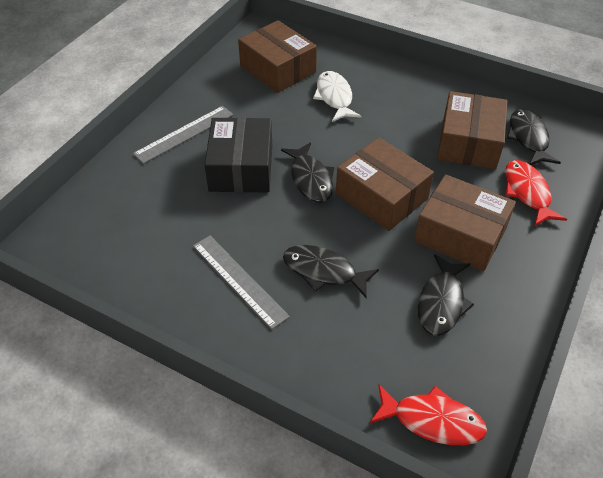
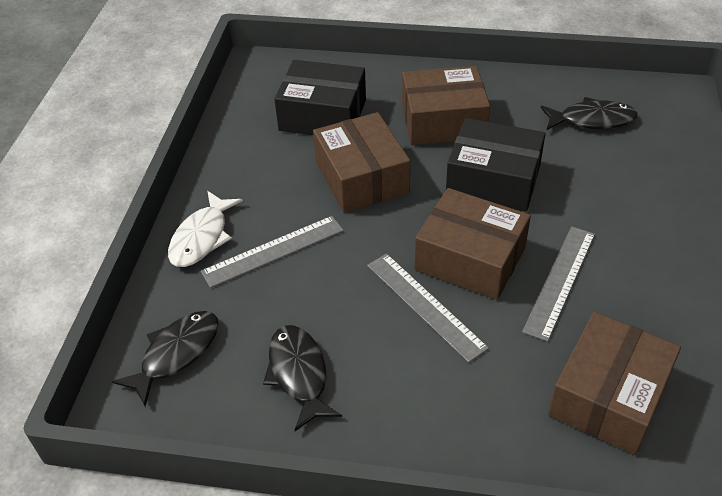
black box: [205,117,272,192] = 1 -> [274,60,366,135] [446,118,545,212] = 2
black fish: [281,142,335,203] [283,245,379,298] [418,254,474,336] [507,109,561,165] = 4 -> [112,311,219,407] [263,325,342,431] [540,97,638,130] = 3
grey ruler: [133,106,233,164] [193,236,290,329] = 2 -> [201,216,344,288] [367,253,489,363] [522,226,595,342] = 3
red fish: [369,384,487,445] [505,160,567,226] = 2 -> none = 0

